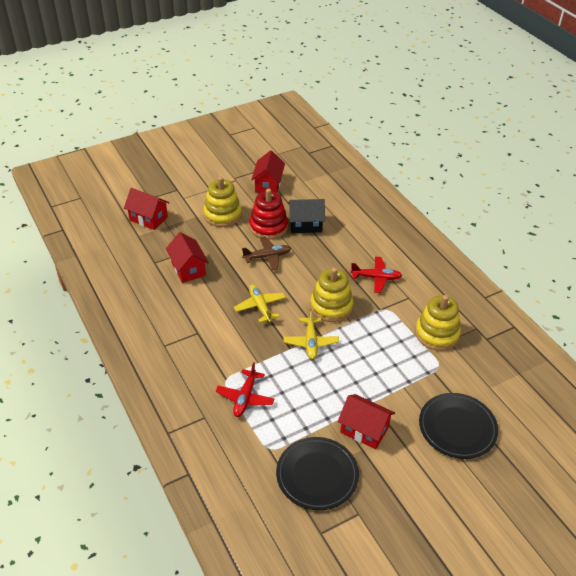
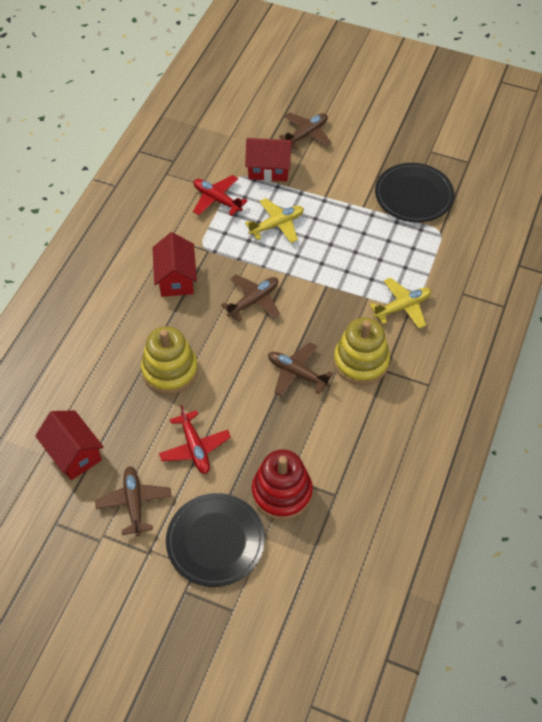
black house: [288,199,325,233] = 1 -> none = 0
brown plane: [242,236,291,270] = 1 -> [95,466,172,536] [221,274,280,322] [268,342,333,397] [279,113,332,149] = 4
red house: [124,188,170,230] [166,232,209,283] [251,150,285,193] [338,394,395,449] = 4 -> [35,410,104,480] [152,232,197,297] [245,138,292,181] = 3
yellow stacking toy: [203,177,242,227] [310,268,353,322] [415,295,461,351] = 3 -> [141,326,198,394] [334,317,390,385] = 2

